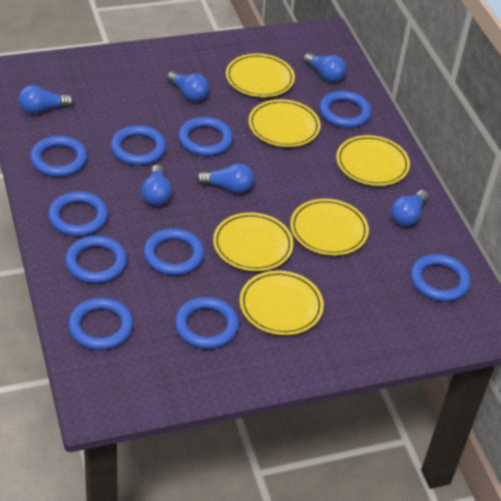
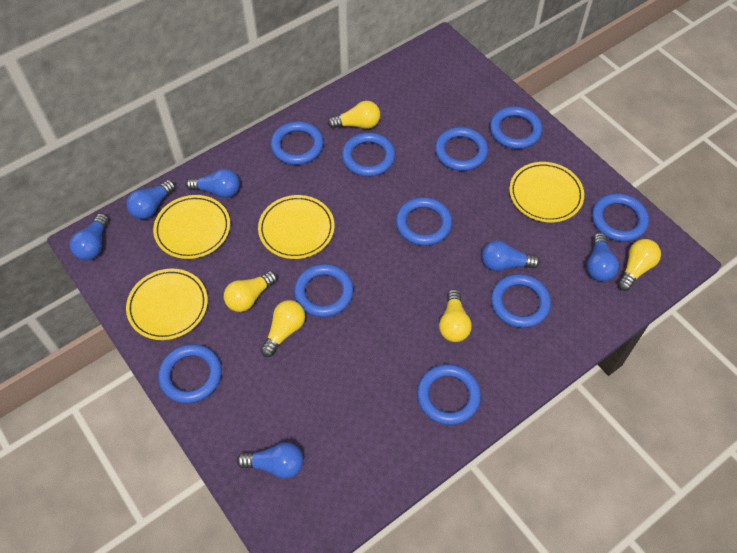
yellow light bulb: none = 0 -> [224,271,277,312] [260,300,305,357] [327,101,380,129] [439,289,472,342] [618,239,661,291] = 5
yellow plate: [213,212,294,271] [226,53,295,97] [240,270,324,335] [248,99,321,147] [290,199,369,256] [336,135,410,186] = 6 -> [126,269,208,340] [153,195,230,259] [258,195,334,259] [509,162,584,222] = 4

